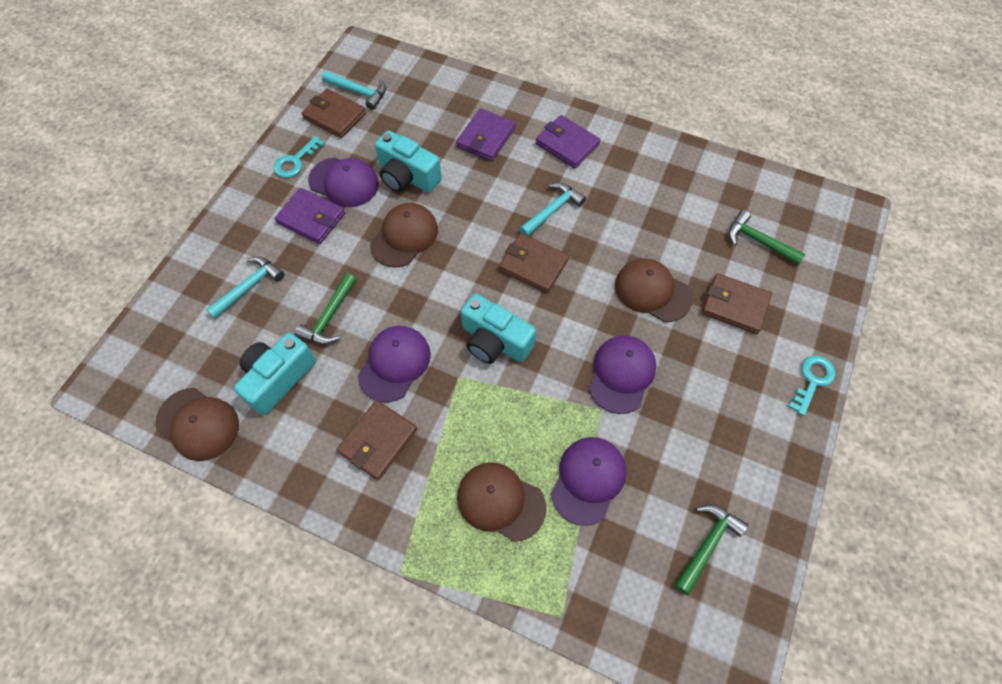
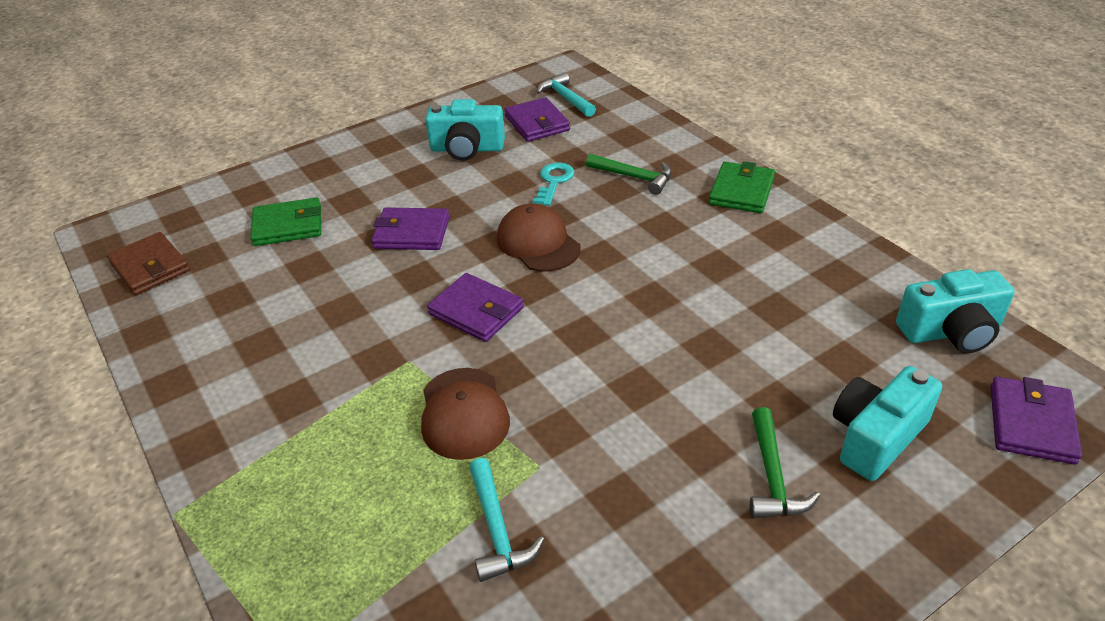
brown cap: [155,388,239,461] [370,203,438,267] [457,462,546,542] [615,258,693,322] = 4 -> [421,368,510,460] [497,204,581,272] = 2
brown wallet: [302,88,366,138] [337,400,417,480] [499,233,569,293] [701,273,772,334] = 4 -> [107,232,190,295] = 1
green hammer: [295,273,356,345] [675,504,748,595] [729,210,805,265] = 3 -> [586,154,672,195] [750,407,820,519] = 2
green wallet: none = 0 -> [250,197,321,246] [709,161,775,213] = 2
purple cap: [308,157,379,207] [358,326,431,402] [551,437,626,526] [589,335,656,414] = 4 -> none = 0
purple wallet: [275,188,345,244] [456,109,516,161] [536,115,600,168] = 3 -> [371,207,450,250] [427,273,524,342] [504,97,570,142] [990,377,1082,465] = 4
turquoise hammer: [206,257,285,319] [322,71,386,110] [519,183,586,236] = 3 -> [469,458,544,582] [537,72,596,117] = 2
turquoise key: [274,136,325,178] [788,356,835,416] = 2 -> [533,163,574,206] = 1

